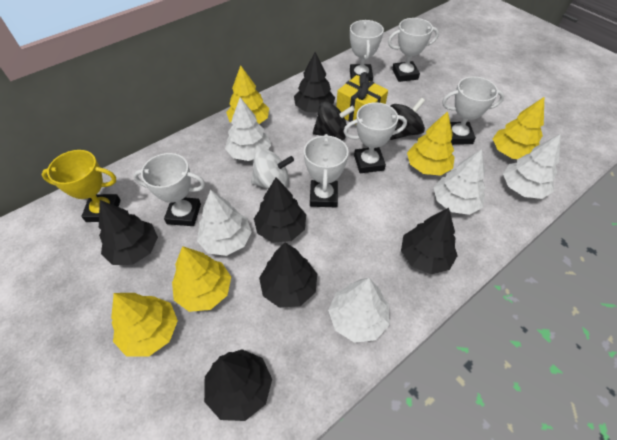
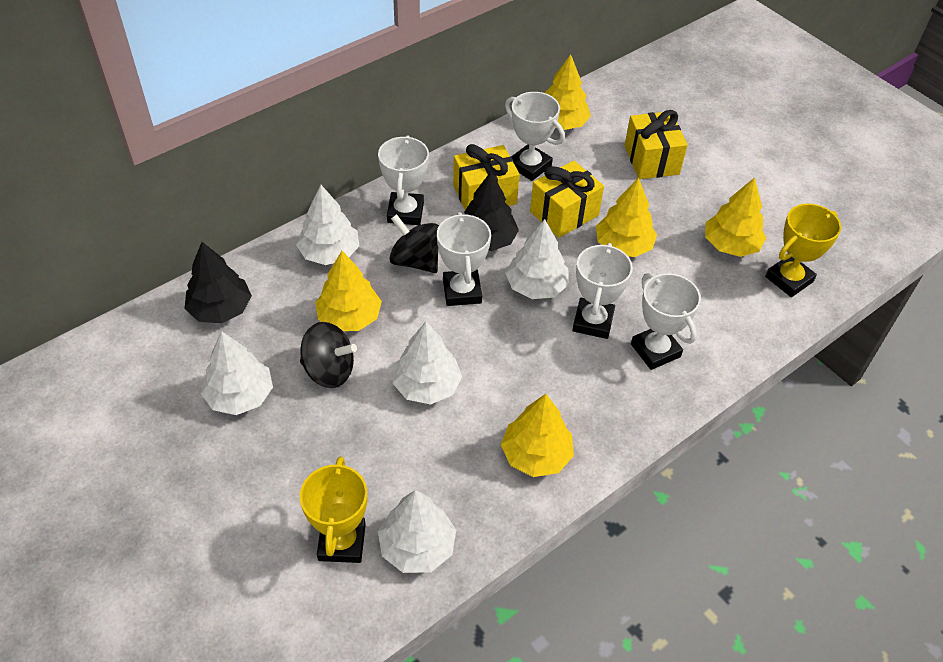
black tree: [99,200,158,265] [204,349,272,421] [254,177,306,243] [259,242,317,308] [294,52,335,113] [401,208,458,274] = 6 -> [184,242,252,323] [464,172,519,251] = 2
white spinning top: [251,149,294,189] = 1 -> none = 0
white trophy: [133,153,205,226] [304,134,349,207] [343,102,407,173] [350,20,384,82] [388,18,439,82] [442,76,504,145] = 6 -> [378,135,429,225] [437,212,491,306] [505,92,565,181] [572,243,633,339] [631,273,701,370] = 5
yellow gift: [336,72,388,125] = 1 -> [453,144,520,210] [530,161,604,238] [624,110,688,179] = 3
yellow trophy: [41,150,121,222] = 1 -> [300,457,367,563] [765,203,841,297] = 2

